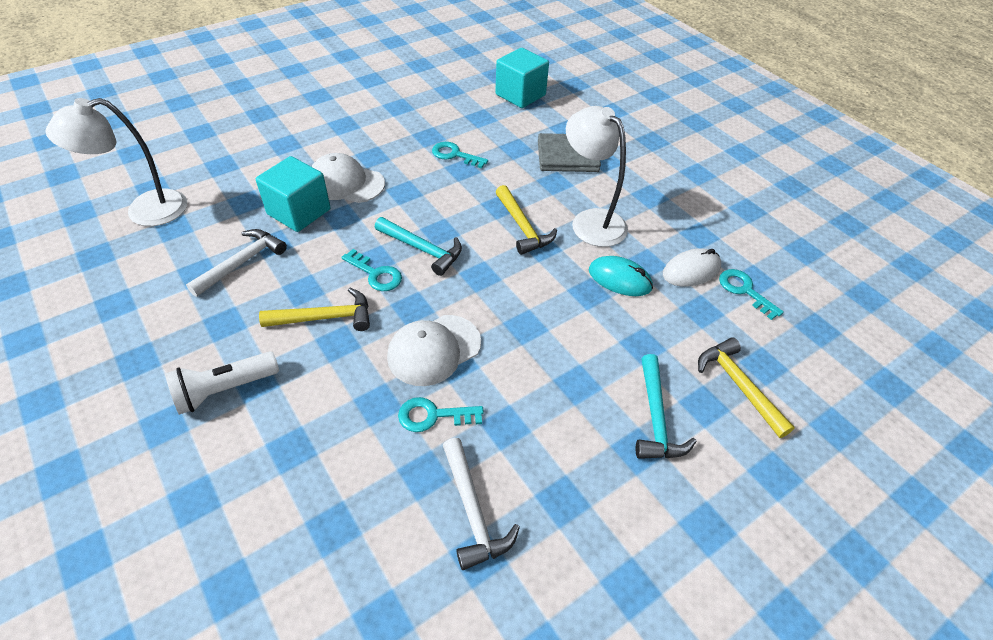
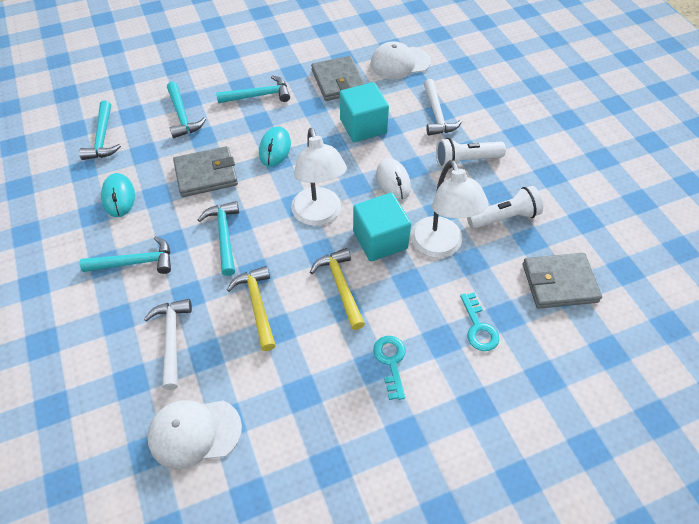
grey wallet: [538,133,601,172] = 1 -> [173,146,238,197] [311,56,365,101] [523,253,602,309] = 3
turquoise hammer: [375,217,462,276] [636,354,697,459] = 2 -> [79,100,121,160] [80,236,171,274] [167,82,206,138] [198,201,239,276] [216,75,290,103] = 5
turquoise key: [341,249,402,291] [398,397,484,432] [432,142,488,168] [719,269,784,320] = 4 -> [373,336,406,400] [460,293,499,351] = 2
turquoise mouse: [589,256,653,296] = 1 -> [101,173,135,217] [259,126,291,167] = 2
white flashlight: [165,351,279,415] = 1 -> [436,138,506,169] [467,186,543,229] = 2
yellow hammer: [259,288,370,331] [496,185,557,255] [698,337,795,438] = 3 -> [227,266,276,351] [310,248,365,330] = 2

